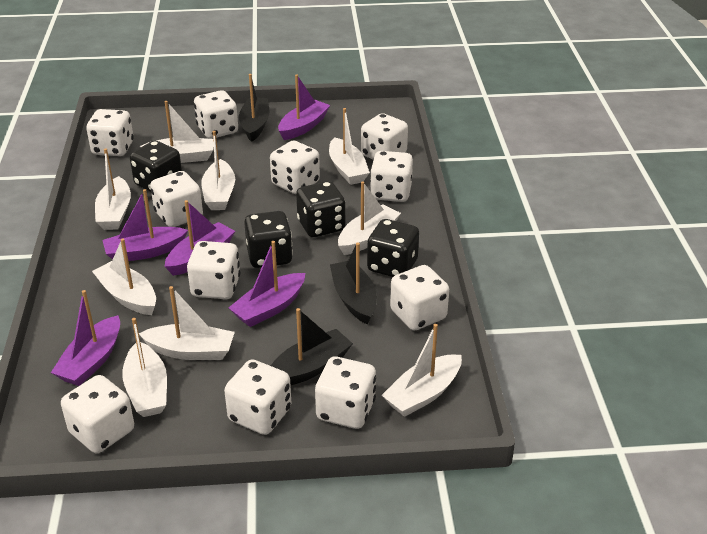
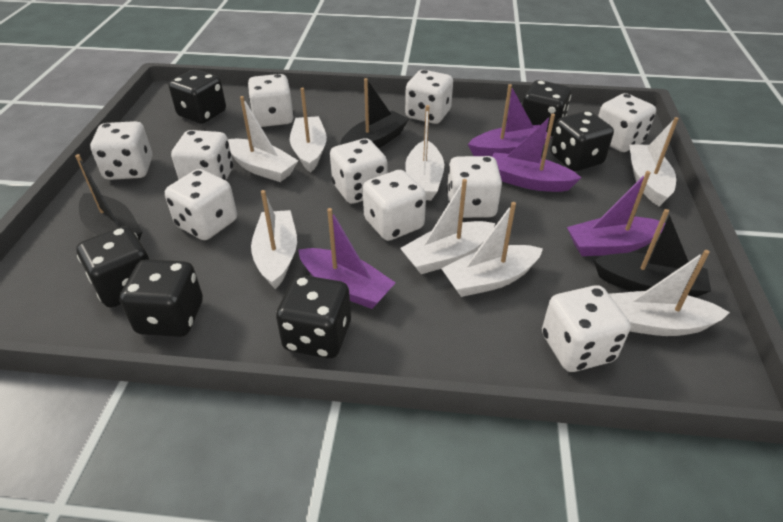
black dice: [130,141,182,192] [244,211,293,268] [296,181,345,237] [367,219,419,277] = 4 -> [77,226,149,308] [119,259,203,337] [169,69,226,124] [276,275,351,358] [522,80,571,136] [550,111,614,171] = 6
purple boat: [51,290,120,386] [103,189,188,261] [164,200,235,276] [229,241,305,327] [278,74,330,140] = 5 -> [298,208,396,309] [468,84,551,157] [492,114,582,192] [567,171,665,256] = 4
white boat: [92,238,156,315] [95,148,131,230] [122,318,167,417] [139,286,235,360] [140,101,214,163] [201,131,235,210] [329,108,370,185] [338,181,401,255] [382,324,462,417] = 9 -> [228,96,298,182] [251,190,297,289] [290,88,327,172] [400,179,495,274] [405,105,444,200] [441,202,543,297] [609,250,730,336] [629,117,679,206] = 8
white dice: [61,375,134,453] [86,109,134,156] [150,171,203,227] [187,241,240,299] [194,90,238,139] [224,360,291,435] [270,140,320,194] [315,356,376,429] [361,113,408,159] [370,151,413,202] [390,265,449,331] = 11 -> [90,121,152,180] [165,169,237,240] [171,130,233,181] [248,74,294,127] [330,138,388,204] [363,170,426,241] [405,70,453,124] [447,156,502,218] [542,285,630,372] [598,93,656,152] = 10

